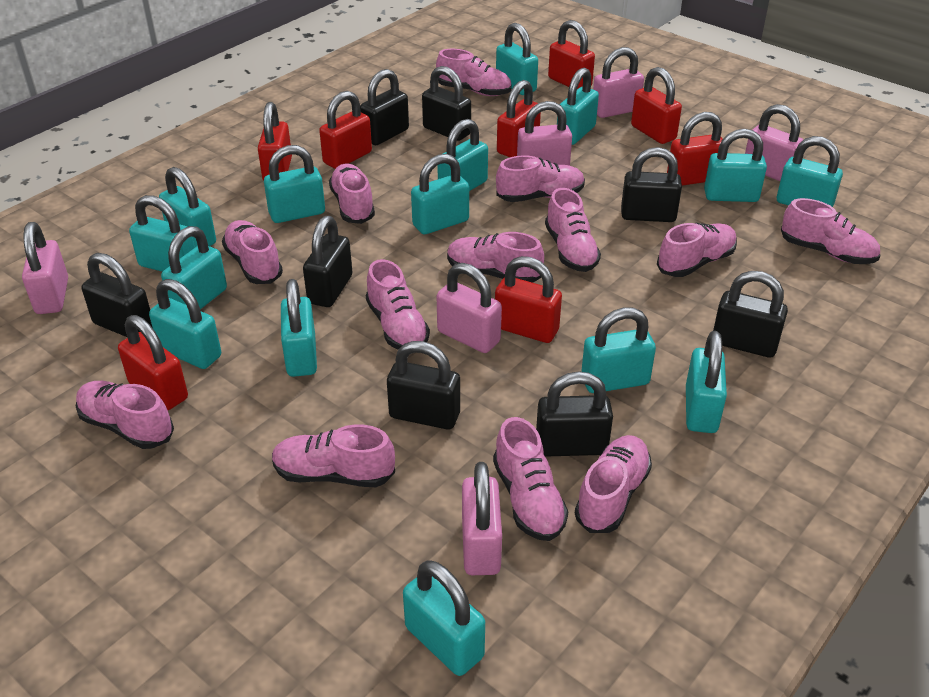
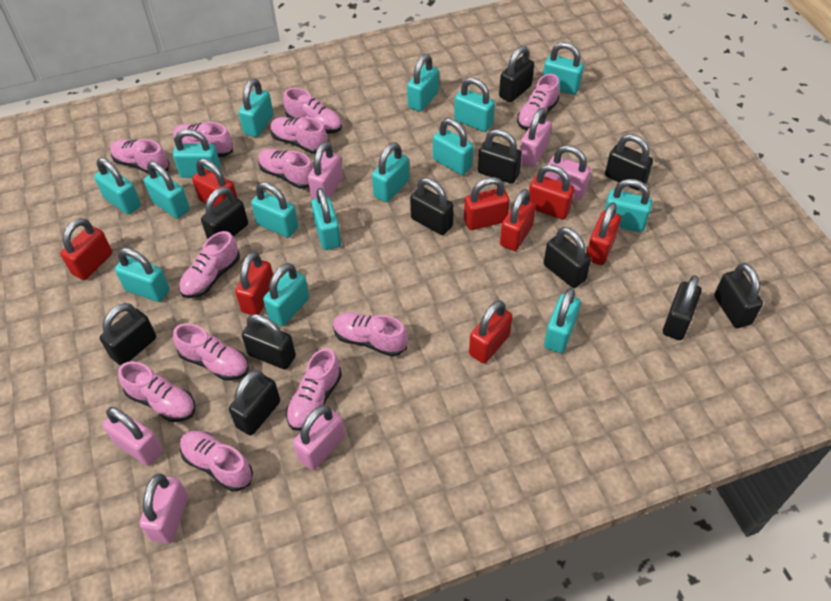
black padlock: [82,253,152,337] [303,216,352,307] [360,69,409,145] [387,341,460,430] [422,66,471,141] [536,371,613,457] [621,147,682,222] [713,271,788,358] = 8 -> [100,303,156,366] [201,187,248,239] [229,370,280,436] [242,314,296,369] [410,178,454,235] [478,129,522,184] [499,46,534,102] [544,227,591,288] [605,134,653,191] [663,275,701,340] [714,263,763,328] = 11
pink shoe: [76,381,174,449] [222,220,283,284] [272,424,395,487] [329,164,375,224] [366,259,430,350] [436,49,511,96] [447,232,544,283] [493,417,568,541] [496,155,585,202] [545,188,601,272] [575,435,652,533] [657,223,737,277] [781,198,880,264] = 13 -> [110,139,170,174] [118,361,195,422] [173,122,233,158] [173,323,249,380] [179,231,240,298] [180,431,253,491] [258,148,314,189] [270,117,328,154] [283,88,342,134] [286,348,342,431] [333,312,408,357] [517,74,560,130] = 12

